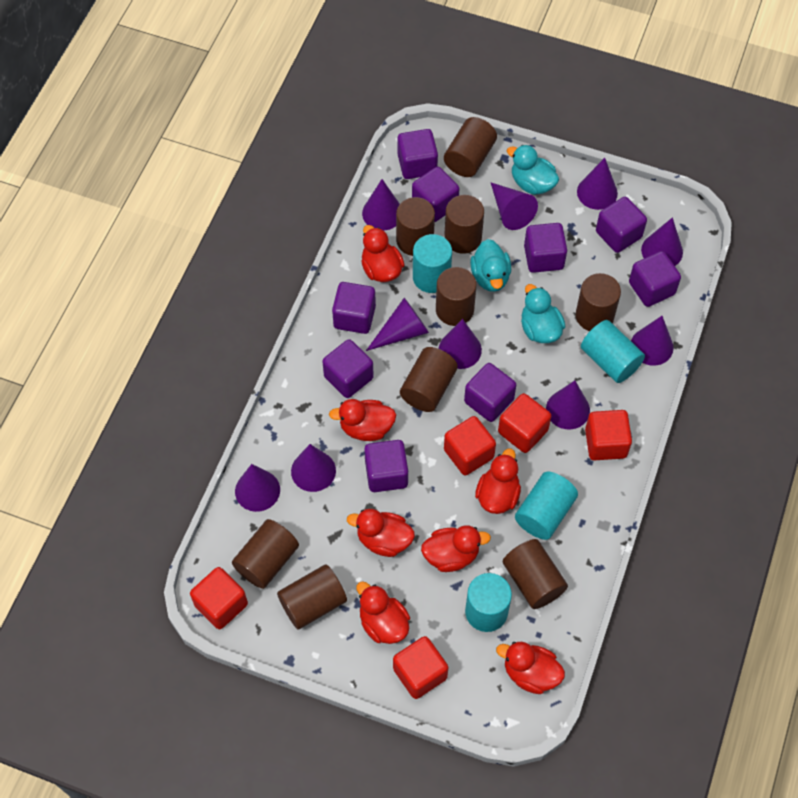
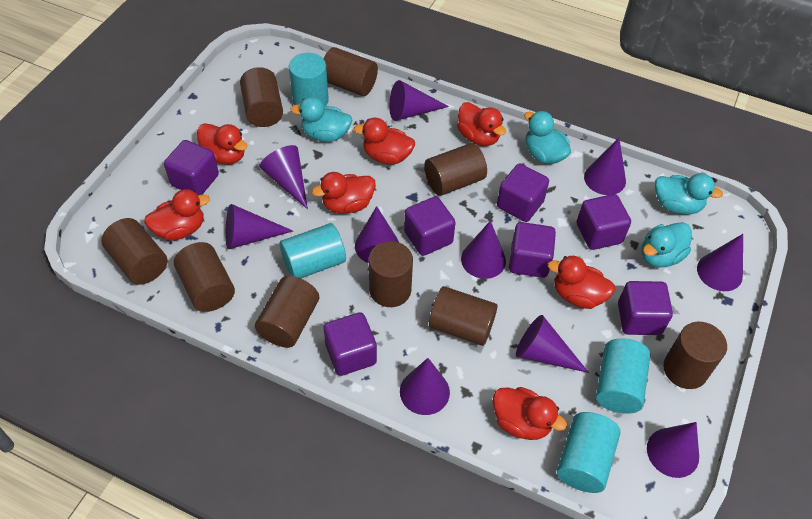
purple cube: [322,339,374,398] [332,282,376,334] [364,440,408,492] [398,129,438,179] [412,167,459,222] [464,363,516,422] [524,223,567,273] [596,197,647,253] [629,251,681,307] = 9 -> [164,140,219,195] [324,312,377,376] [404,196,456,256] [497,163,549,222] [509,222,556,278] [577,194,631,250] [618,281,673,335] = 7
red cube: [190,567,248,629] [393,636,448,699] [444,416,496,475] [498,393,551,453] [585,410,632,460] = 5 -> none = 0
turquoise duck: [470,239,511,292] [507,145,559,195] [521,284,565,343] = 3 -> [290,97,352,142] [524,111,571,164] [641,222,692,267] [655,173,723,215] = 4

